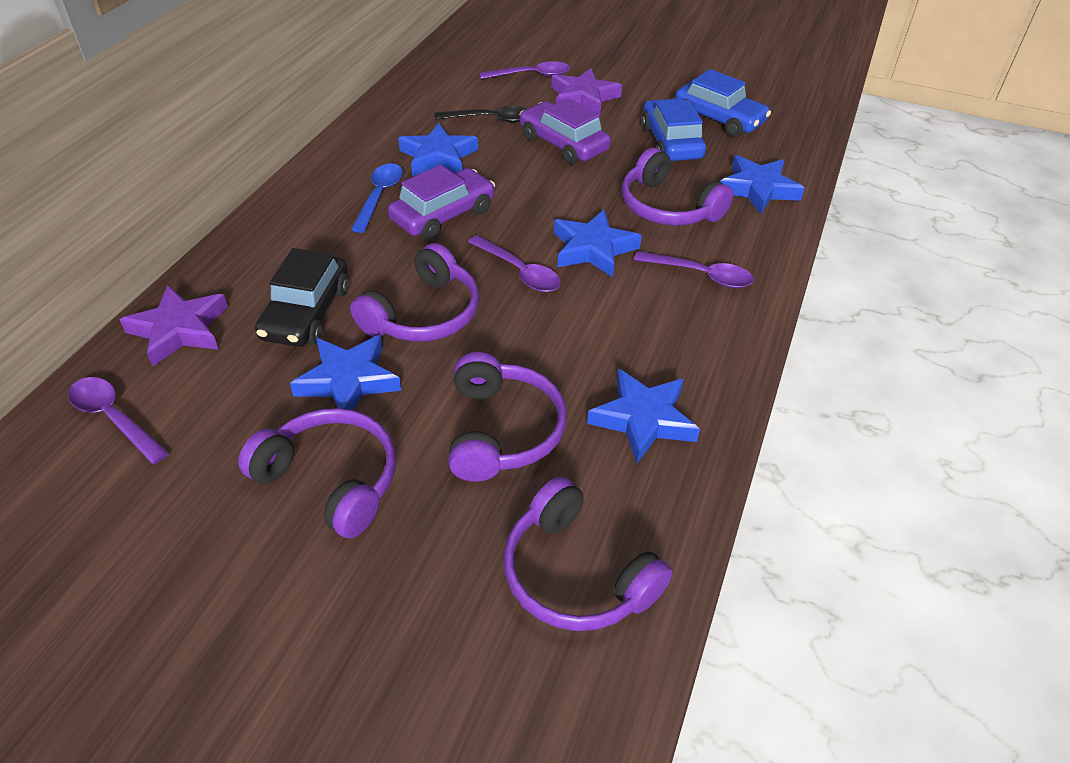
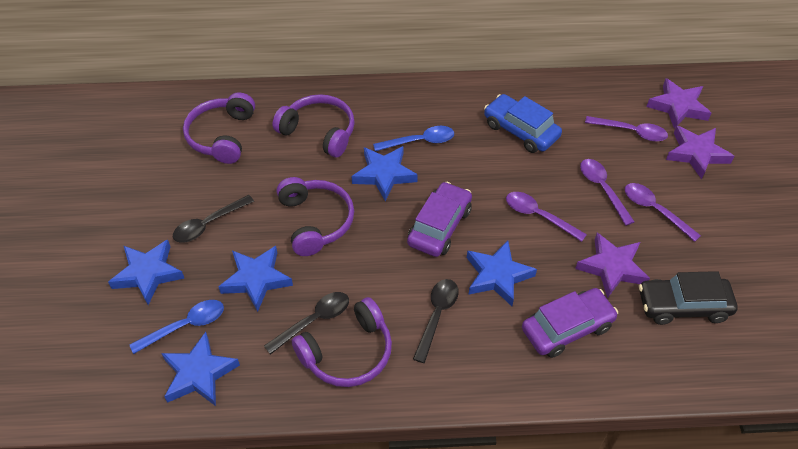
black spoon: [434,106,527,123] = 1 -> [173,195,254,243] [264,292,349,355] [413,279,459,363] = 3
blue car: [641,99,706,161] [675,69,771,137] = 2 -> [484,94,562,153] = 1
blue spoon: [351,163,403,233] = 1 -> [129,300,224,354] [373,126,454,151] = 2
purple headphones: [238,408,396,538] [350,243,479,341] [448,352,567,482] [503,477,673,631] [622,148,734,226] = 5 -> [183,92,255,164] [273,94,355,158] [277,177,354,256] [292,297,392,387] = 4
purple star: [120,285,228,366] [551,68,622,114] = 2 -> [575,233,650,298] [646,78,711,129] [666,126,734,179] = 3

